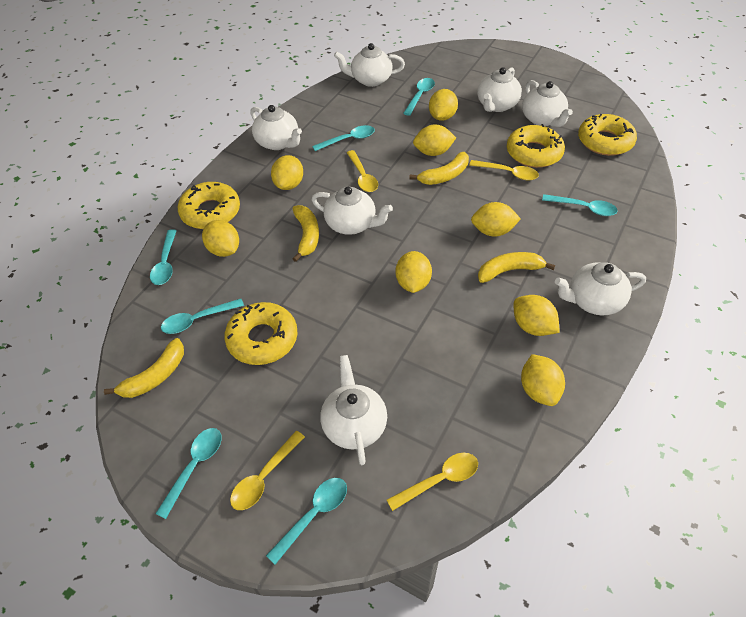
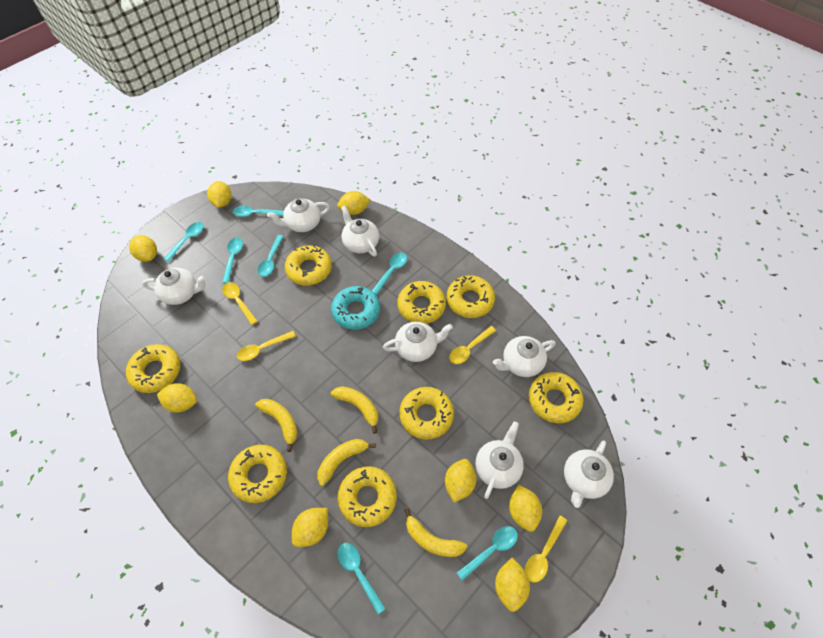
turquoise donut: none = 0 -> [331,286,380,330] = 1
yellow donut: [178,182,240,229] [224,302,298,365] [507,124,565,168] [578,114,637,156] = 4 -> [126,344,181,393] [228,445,287,503] [285,245,332,286] [338,466,397,527] [397,281,446,324] [399,387,454,440] [447,275,495,318] [529,372,583,423] = 8

